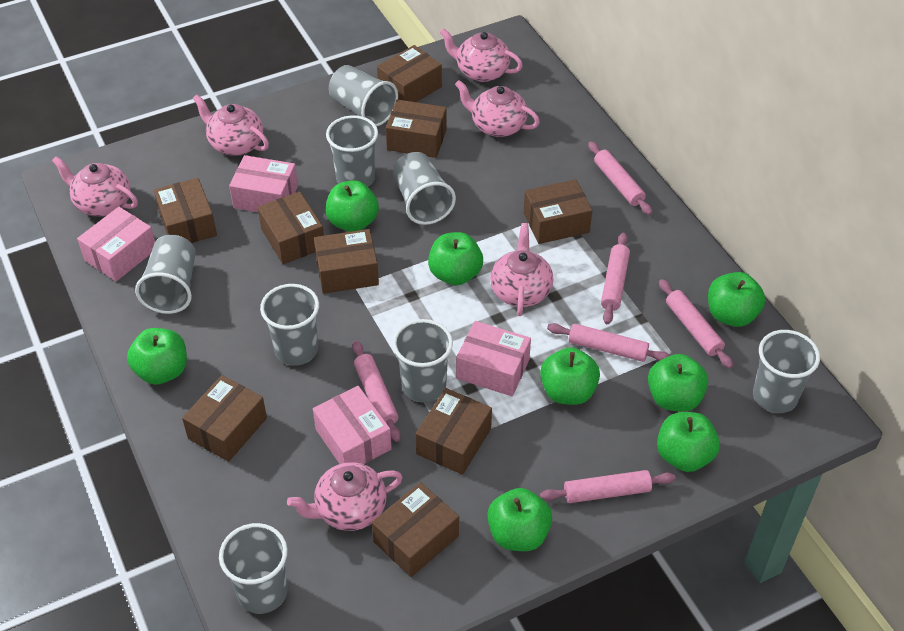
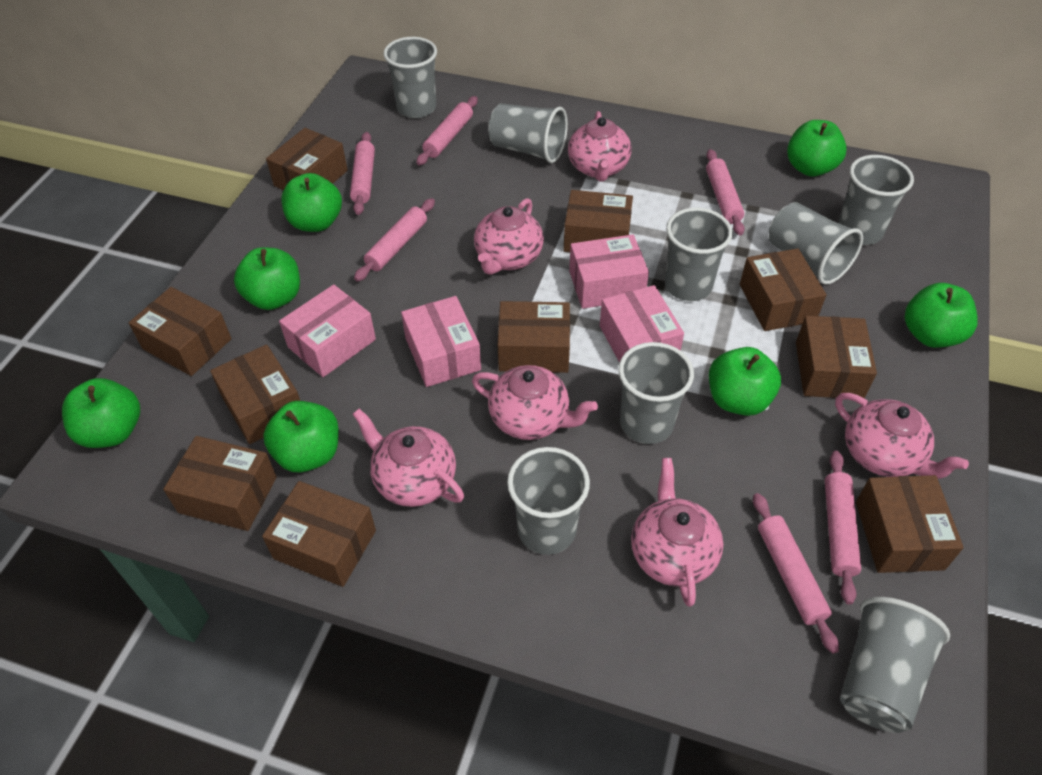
brown box: [154,178,217,243] [182,375,267,462] [258,191,324,264] [314,229,379,294] [372,482,459,577] [377,45,442,102] [386,99,447,158] [416,388,492,475] [524,179,592,244] = 9 -> [129,287,232,376] [163,436,277,531] [210,344,300,444] [262,481,376,587] [266,128,348,190] [498,301,570,373] [564,190,633,252] [740,248,826,331] [796,316,877,399] [856,475,964,573] = 10
green apple: [127,328,187,385] [326,180,379,232] [428,232,483,285] [487,488,552,551] [540,347,600,405] [648,354,708,412] [657,412,720,472] [708,272,765,327] = 8 -> [62,378,140,448] [234,247,300,310] [263,401,339,472] [281,173,342,232] [709,347,781,416] [787,120,847,177] [905,283,977,348] = 7

